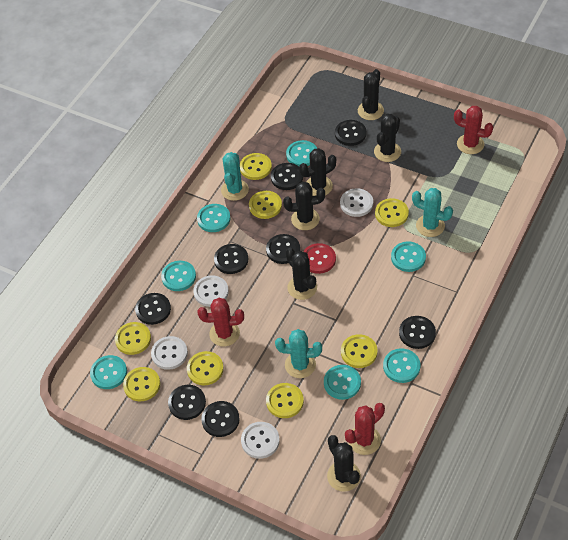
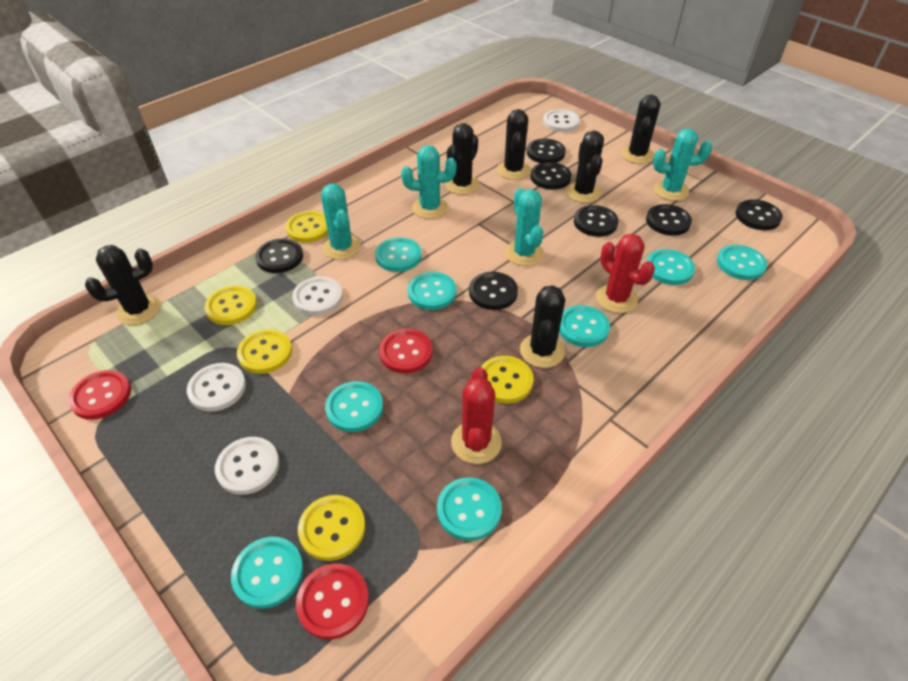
black button: [135,293,171,325] [168,385,206,420] [201,401,240,437] [214,244,248,274] [266,234,300,264] [271,163,303,190] [335,120,366,146] [399,316,436,349] = 8 -> [255,238,303,273] [469,272,518,310] [527,139,566,163] [531,162,572,190] [574,205,619,237] [646,204,692,236] [736,199,783,230] = 7
red button: [303,243,336,274] = 1 -> [68,370,131,420] [296,564,369,639] [379,329,433,373] = 3
red cactus: [198,298,244,346] [345,403,385,455] [454,106,493,154] = 3 -> [451,367,502,464] [596,234,655,313] = 2
turquoise button: [90,355,127,389] [161,261,196,291] [197,204,231,232] [286,140,317,166] [324,365,361,400] [383,349,420,383] [391,242,426,272] = 7 -> [231,537,303,609] [325,381,383,432] [375,237,421,272] [408,272,457,310] [437,477,502,541] [559,305,610,347] [646,249,695,285] [717,245,767,280] = 8
turquoise cactus: [221,152,249,201] [275,329,322,378] [412,188,453,237] = 3 -> [321,184,361,260] [401,145,456,219] [505,188,544,266] [653,129,712,201] = 4
yellow button: [115,322,151,355] [123,367,160,401] [187,351,224,385] [240,153,272,180] [249,191,282,219] [266,383,304,418] [341,334,378,368] [375,198,409,227] = 8 -> [204,285,257,325] [237,329,292,374] [286,211,328,243] [298,495,365,561] [481,356,533,403] = 5

